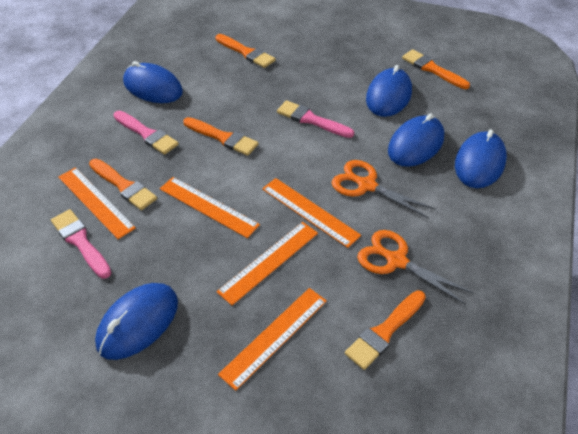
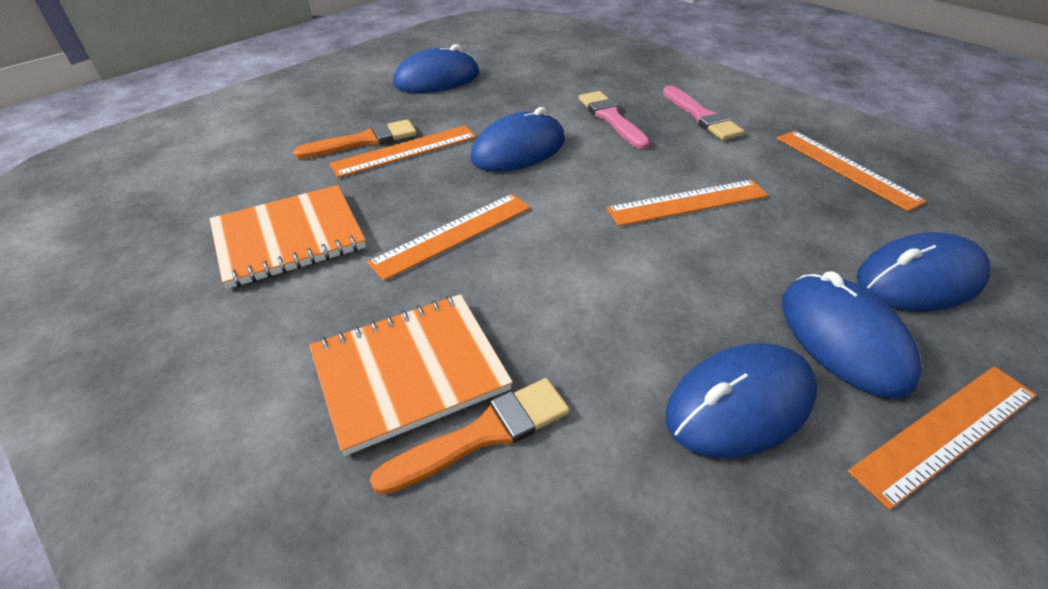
orange brush: [89,159,157,210] [183,117,259,156] [215,34,276,68] [345,290,426,370] [402,49,470,89] = 5 -> [293,119,417,159] [370,378,570,495] = 2
orange notebook: none = 0 -> [210,185,366,289] [309,294,513,456] = 2
orange scissors: [332,160,436,219] [357,230,473,305] = 2 -> none = 0
pink brush: [51,209,111,279] [114,111,179,155] [277,100,354,138] = 3 -> [578,91,650,149] [663,85,744,140] = 2

